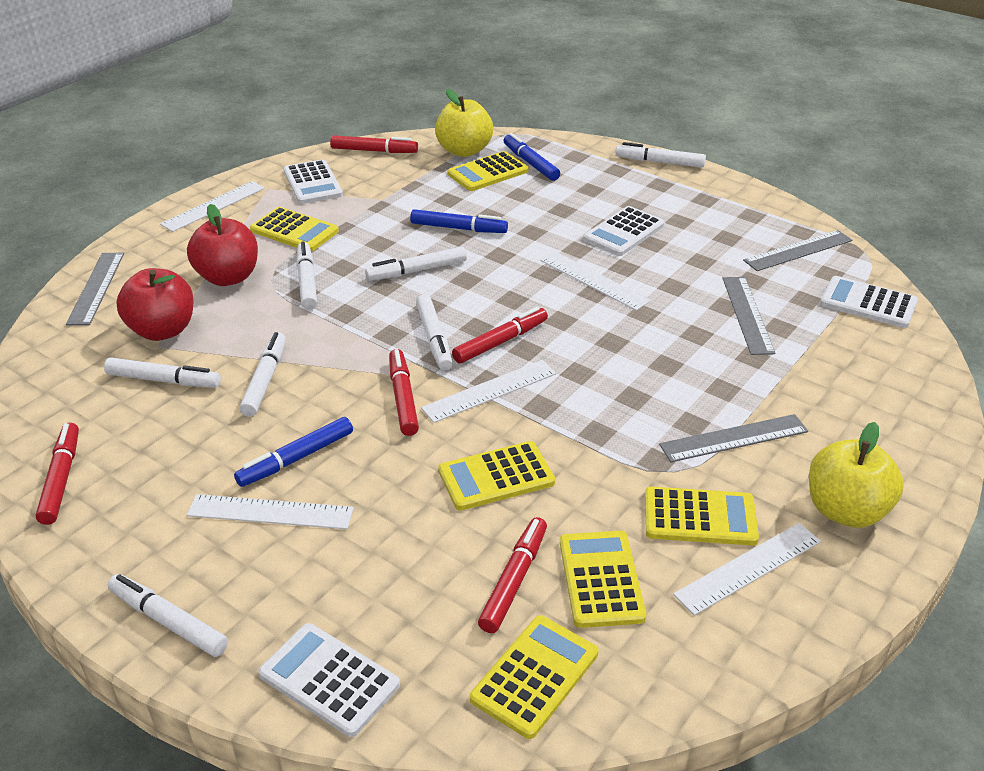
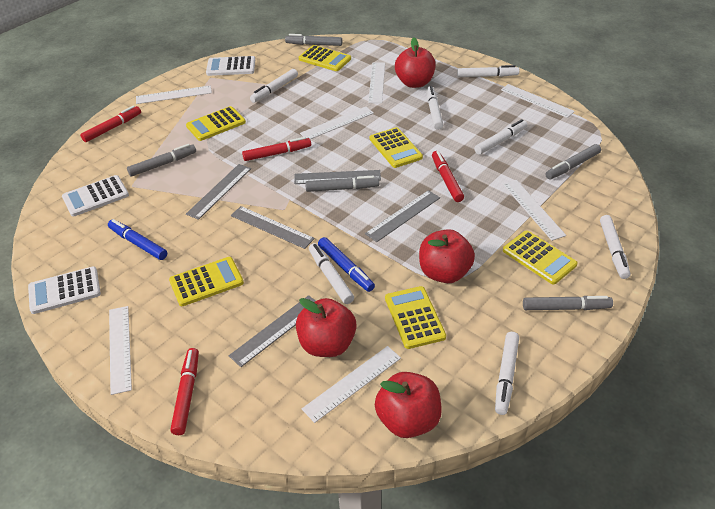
blue marker: [234,417,353,487] [410,209,508,233] [503,133,560,181] = 3 -> [108,219,167,260] [318,237,375,292] = 2
grey marker: none = 0 -> [127,144,196,177] [285,34,342,46] [305,176,379,192] [523,296,613,310] [545,144,601,179] = 5
grey ruler: [66,253,124,325] [659,414,808,462] [722,277,775,355] [743,230,852,271] = 4 -> [186,164,251,220] [229,295,316,367] [231,206,314,249] [294,170,381,184] [365,190,440,242] = 5
red apple: [116,268,194,341] [187,204,258,286] = 2 -> [296,298,357,357] [375,372,442,438] [395,38,436,88] [419,229,475,283] = 4
red marker: [36,423,79,525] [330,135,418,153] [389,349,419,436] [452,307,548,363] [478,517,547,633] = 5 -> [80,106,141,142] [170,348,199,435] [242,137,311,161] [432,151,464,202] = 4
white calculator: [258,623,400,737] [284,160,343,204] [583,206,665,256] [820,276,918,328] = 4 -> [28,266,101,314] [62,175,129,217] [206,56,255,76] = 3
white ruler: [160,181,265,232] [187,494,354,529] [421,360,556,423] [540,251,651,311] [673,523,821,616] = 5 -> [109,306,132,395] [136,86,212,104] [300,107,374,139] [302,346,401,423] [368,62,385,103] [501,84,575,118] [503,180,566,241] = 7
yellow apple: [435,89,493,157] [809,422,904,528] = 2 -> none = 0

